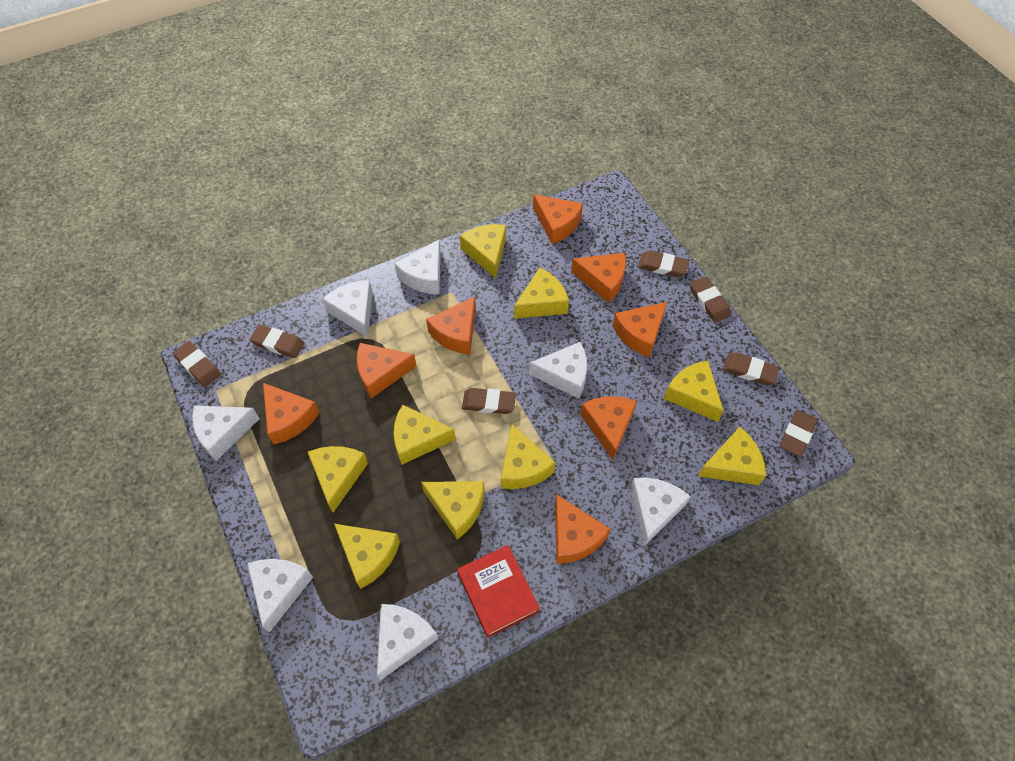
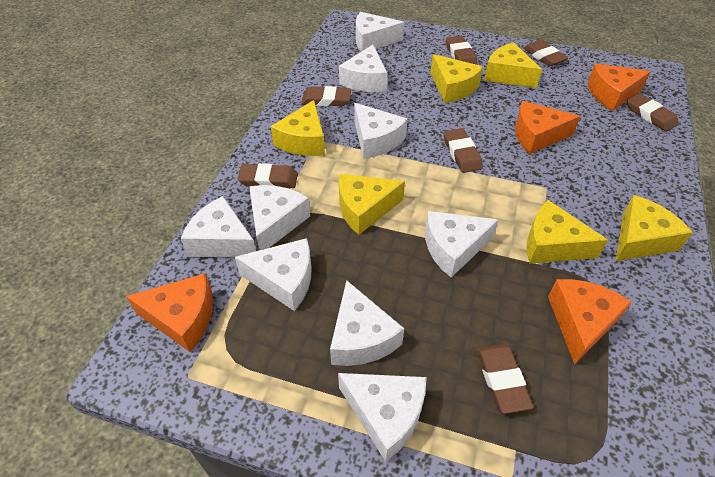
orange cheese: [263,383,320,444] [357,343,416,399] [426,297,476,355] [533,194,583,244] [555,494,611,564] [571,253,626,303] [580,396,637,460] [613,302,667,358] = 8 -> [126,273,213,352] [515,101,580,154] [548,279,632,364] [588,64,651,111] = 4
red book: [457,545,540,638] = 1 -> none = 0
white cheese: [192,406,260,461] [247,559,313,633] [322,280,373,337] [377,604,438,680] [395,240,441,295] [529,342,587,399] [630,478,690,546] = 7 -> [181,196,256,257] [235,238,311,311] [249,185,310,250] [330,280,404,366] [338,373,427,462] [339,45,387,92] [354,103,408,159] [356,12,404,52] [425,211,499,277] = 9
yellow cheese: [308,446,368,513] [334,524,400,589] [394,404,456,465] [421,481,485,539] [460,224,506,278] [501,424,556,489] [514,267,569,319] [664,361,724,422] [698,427,766,485] = 9 -> [271,100,325,156] [339,174,405,235] [431,54,483,103] [484,42,542,88] [527,200,608,264] [616,195,693,261] = 6

